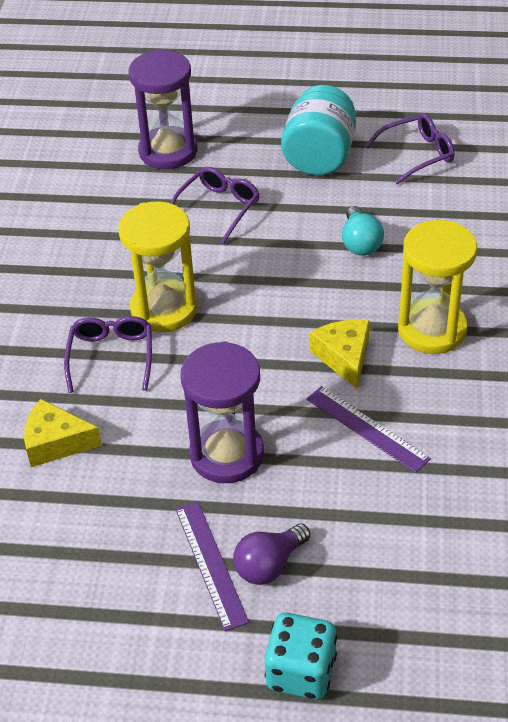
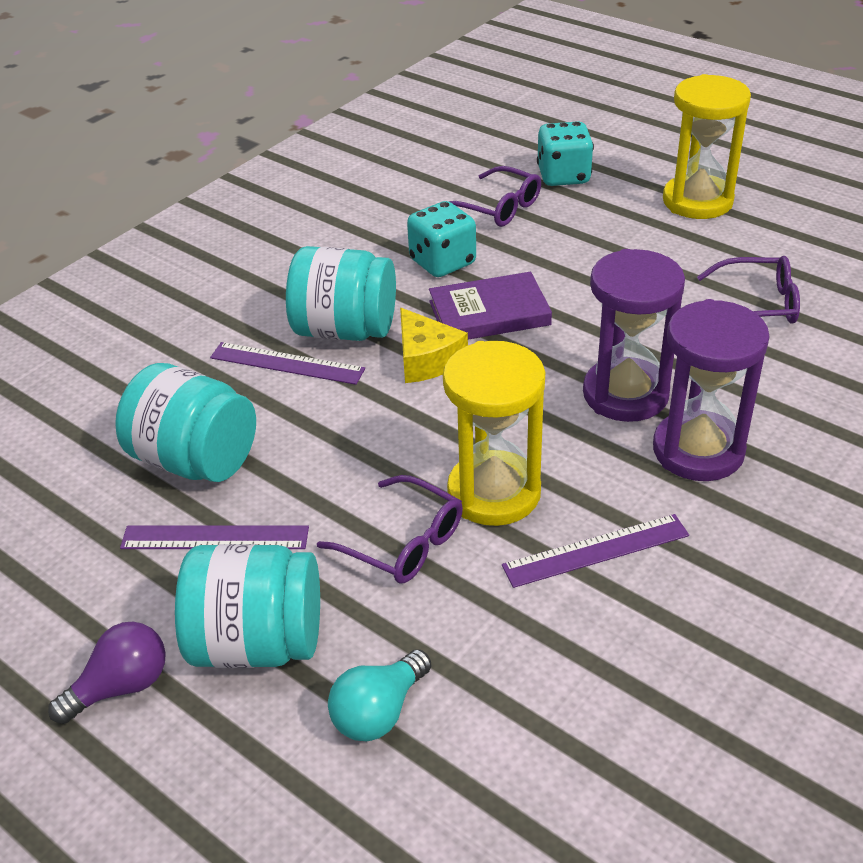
purple book: none = 0 -> [429,272,552,339] = 1
purple ruler: [175,502,249,631] [307,386,431,473] = 2 -> [120,526,309,549] [210,342,365,385] [502,514,689,588] = 3
turquoise dice: [265,613,337,700] = 1 -> [407,201,476,277] [537,121,594,186] = 2
turquoise jar: [281,85,356,175] = 1 -> [115,363,256,482] [175,544,320,668] [286,246,396,341] = 3
yellow cheese: [24,399,102,467] [310,320,370,389] = 2 -> [400,308,468,383] = 1

